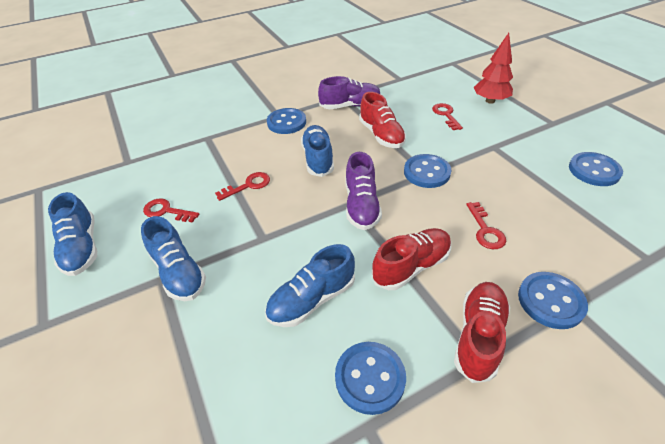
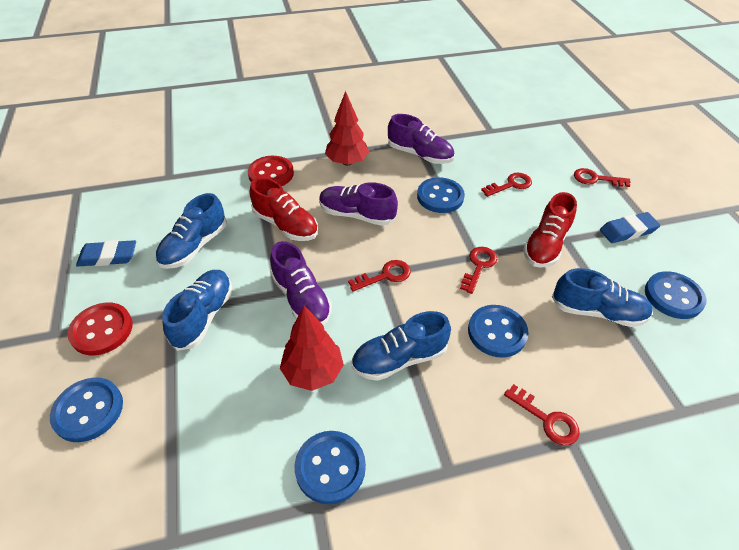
blue eraser: none = 0 -> [76,240,136,266] [600,212,661,243] = 2
purple shoe: [318,76,381,109] [345,152,382,230] = 2 -> [270,241,332,325] [319,182,398,226] [388,114,454,164] = 3
red button: none = 0 -> [67,303,133,355] [248,156,294,186] = 2
red key: [143,198,199,223] [215,172,270,201] [432,103,463,130] [466,202,506,249] = 4 -> [348,260,411,292] [460,247,497,294] [481,173,532,197] [504,384,580,445] [574,168,631,187] = 5
red shoe: [359,92,406,148] [372,228,451,290] [454,282,510,383] = 3 -> [249,177,318,241] [523,192,577,268] = 2
red tree: [474,33,513,104] = 1 -> [280,306,344,391] [325,91,369,166] = 2

